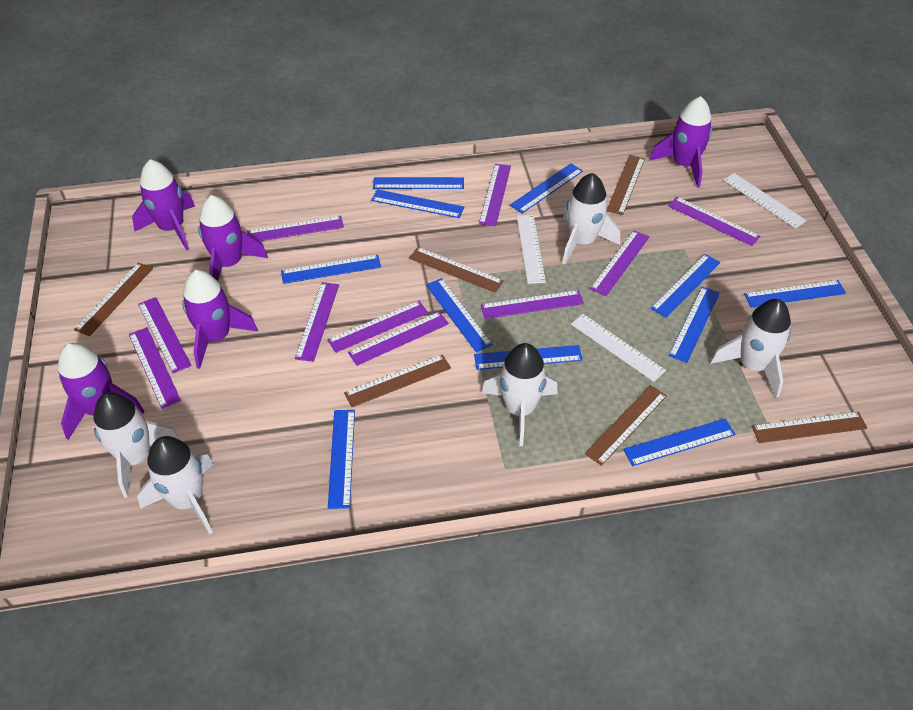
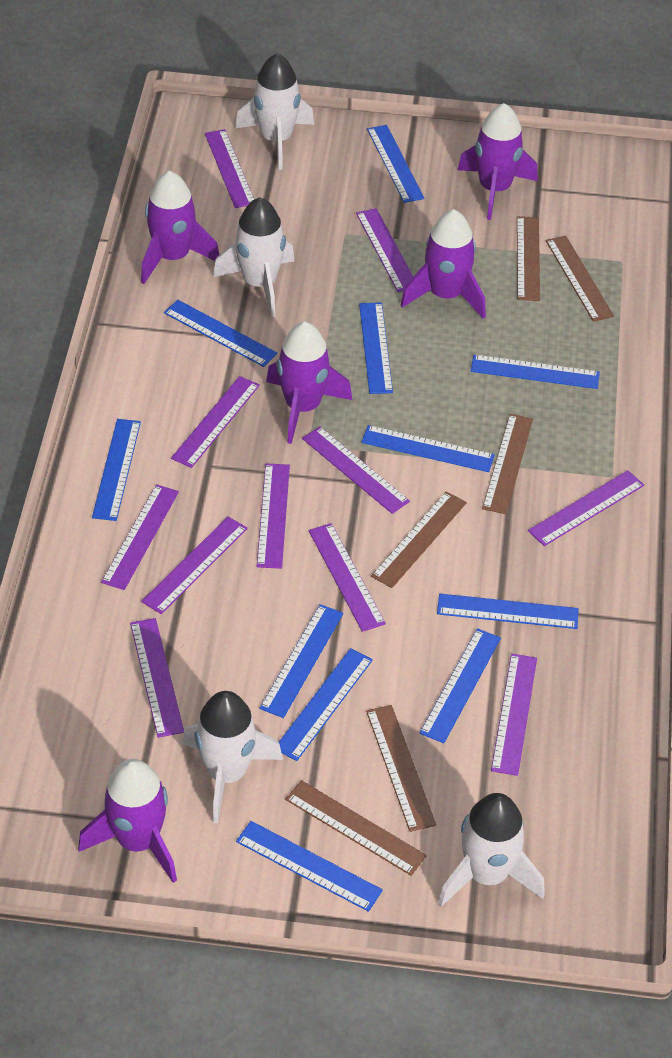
purple ruler: [129,327,181,409] [138,297,192,373] [247,216,344,241] [295,282,339,362] [327,301,428,353] [348,312,449,366] [479,164,511,226] [481,290,584,319] [590,230,649,296] [668,197,760,246] = 10 -> [101,484,179,590] [130,618,184,738] [141,516,248,614] [171,376,260,468] [205,129,254,208] [257,463,290,569] [302,426,410,514] [309,523,386,632] [356,208,413,292] [491,653,537,776] [528,470,644,546] = 11
white rocket: [93,392,180,498] [137,436,214,535] [482,343,558,446] [562,173,620,265] [710,299,791,398] = 5 -> [182,691,283,824] [213,197,295,317] [235,53,314,170] [438,793,545,907] = 4
white ruler: [517,215,546,284] [571,314,666,382] [723,173,807,228] = 3 -> none = 0

